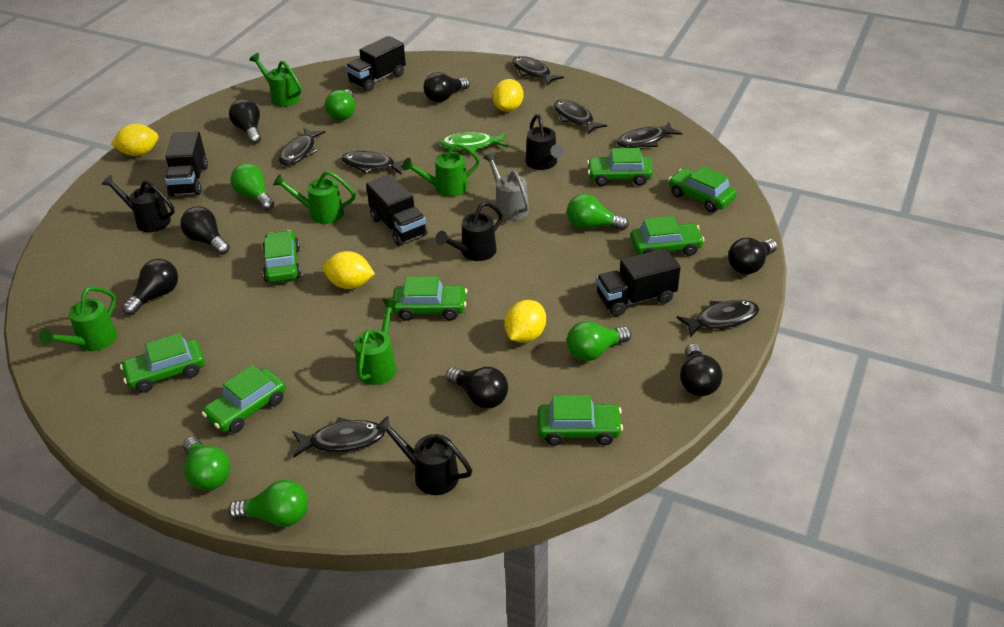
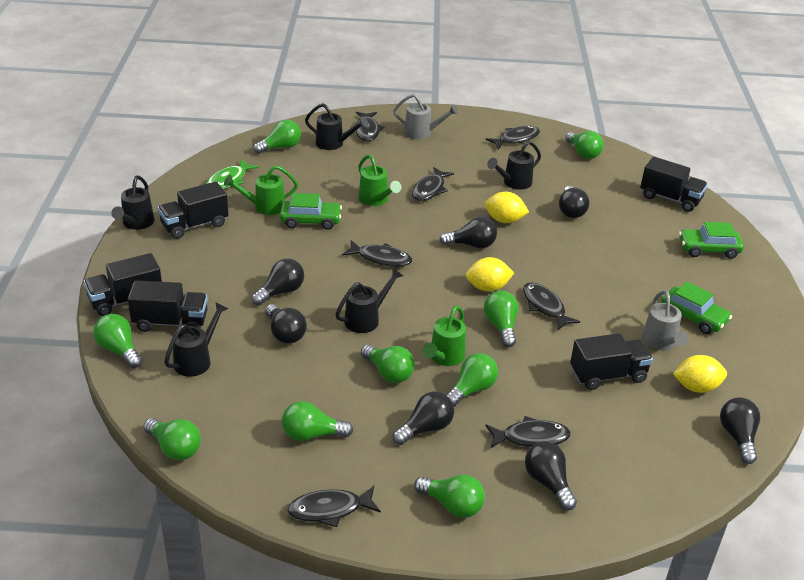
black truck: [165,131,208,197] [346,36,406,92] [366,174,427,246] [596,248,681,316] = 4 -> [84,253,162,316] [128,280,208,332] [158,182,228,239] [570,333,653,390] [640,156,708,212] = 5
black watering can: [101,175,175,232] [376,416,472,495] [435,202,503,261] [526,114,563,170] = 4 -> [111,176,155,230] [164,302,228,377] [305,103,368,150] [335,268,403,333] [487,141,541,190] = 5
green car: [120,333,205,393] [202,365,286,433] [262,230,301,283] [392,276,467,321] [537,395,623,446] [587,148,653,186] [630,216,705,256] [668,166,737,212] = 8 -> [280,193,342,230] [661,282,732,334] [679,222,744,259] = 3
green light bulb: [183,436,230,491] [228,479,308,527] [230,163,274,211] [325,89,355,120] [567,194,629,230] [567,321,631,361] = 6 -> [93,314,143,368] [143,418,201,460] [253,120,301,154] [282,401,353,441] [361,344,415,383] [414,475,485,518] [446,353,498,407] [484,291,518,347] [565,131,604,159] = 9
green watering can: [39,286,117,351] [249,53,302,107] [273,171,355,224] [354,299,398,385] [402,142,480,197] = 5 -> [224,165,298,215] [358,154,401,206] [423,306,466,366] = 3
grey watering can: [483,152,529,221] = 1 -> [393,94,459,139] [642,290,689,350] = 2
yellow lemon: [111,123,159,156] [323,251,375,289] [493,79,523,112] [504,300,546,343] = 4 -> [466,257,514,292] [485,192,529,223] [673,355,727,393] = 3

